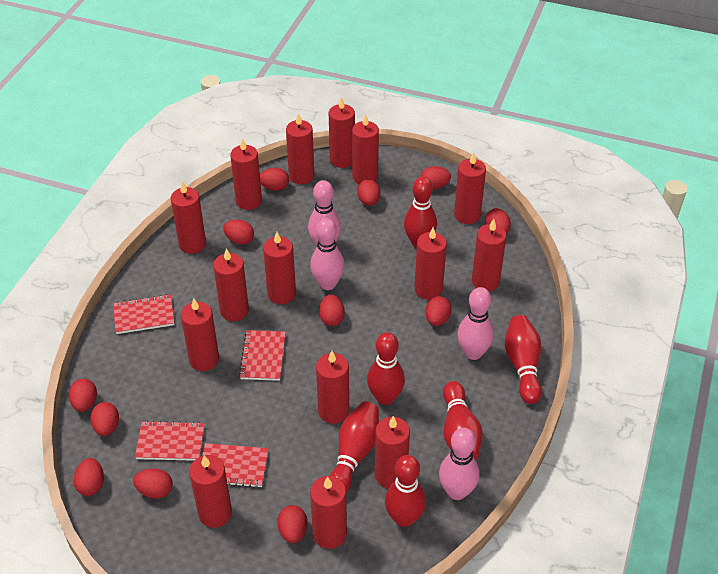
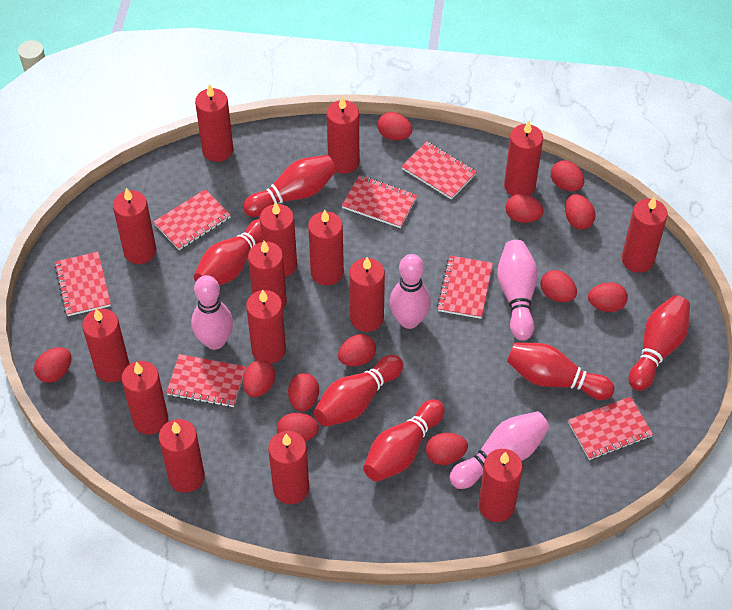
red notebook: [113,294,174,334] [135,421,205,461] [202,443,269,488] [239,330,286,381] = 4 -> [54,252,111,316] [153,189,231,250] [166,354,246,407] [342,175,417,228] [401,141,477,199] [437,256,493,319] [568,397,653,460] = 7

